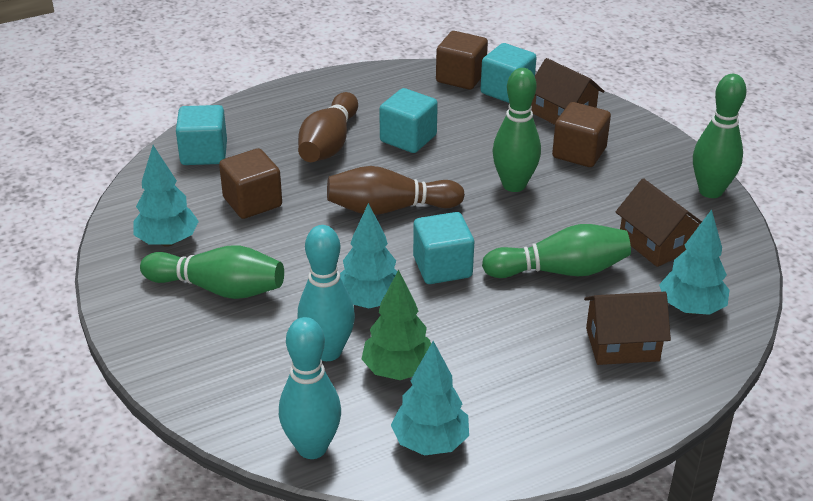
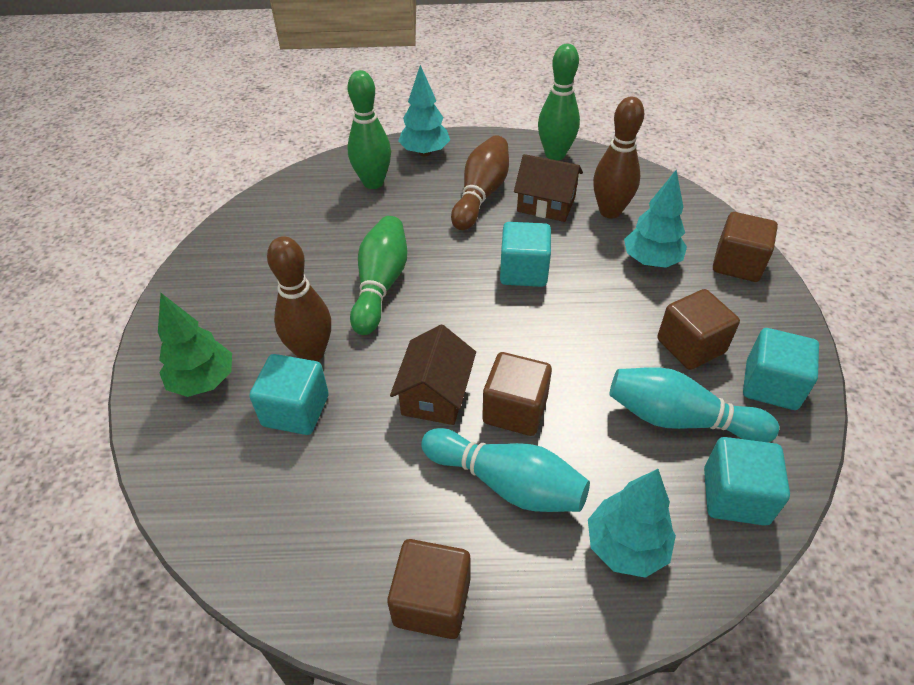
brown bowling pin: [298,92,358,162] [327,166,465,215] = 2 -> [267,236,331,362] [451,135,509,230] [593,97,644,218] = 3
brown cube: [219,148,282,219] [436,31,488,90] [552,102,611,167] = 3 -> [387,539,470,639] [482,352,552,436] [657,289,740,370] [713,212,778,282] = 4
brown house: [531,58,604,125] [584,292,671,365] [616,178,702,267] = 3 -> [390,325,476,425] [514,154,583,222] = 2
green bowling pin: [140,245,284,299] [482,224,631,278] [492,68,541,192] [693,74,747,198] = 4 -> [347,70,391,189] [350,216,407,335] [538,44,580,161] = 3
turquoise tree: [133,145,199,247] [340,203,397,308] [391,341,469,456] [659,209,729,315] = 4 -> [398,65,450,157] [588,469,676,578] [624,170,687,268] = 3

